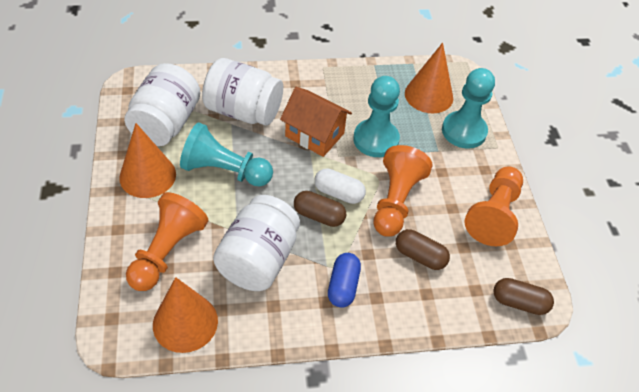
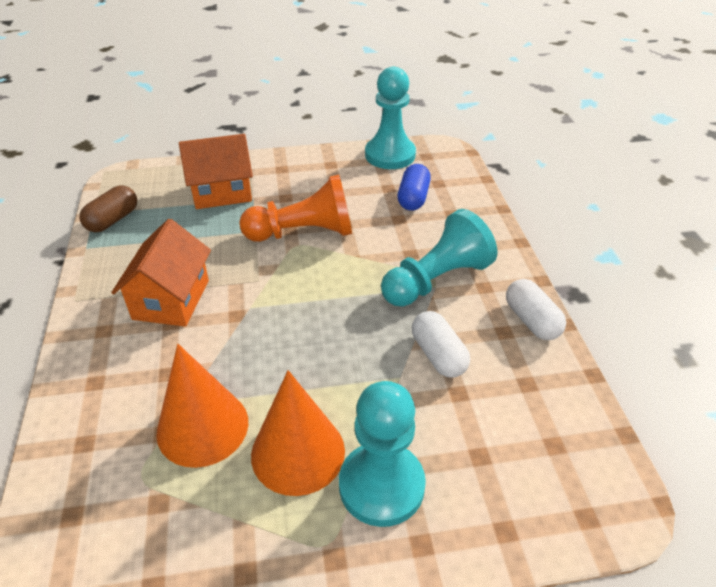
brown capsule: [294,191,346,227] [396,229,450,270] [493,278,554,315] = 3 -> [79,186,137,232] = 1
orange cone: [119,123,176,198] [153,277,218,353] [405,43,453,113] = 3 -> [156,344,248,468] [251,370,345,496] = 2
orange house: [280,87,352,157] = 1 -> [111,219,211,327] [179,134,253,209] = 2
orange pawn: [126,192,208,291] [373,145,433,237] [465,167,523,246] = 3 -> [239,175,352,242] = 1
white capsule: [314,168,366,204] = 1 -> [412,311,470,377] [506,279,566,340] = 2
white jar: [124,63,201,146] [202,58,283,125] [213,195,300,291] = 3 -> none = 0

